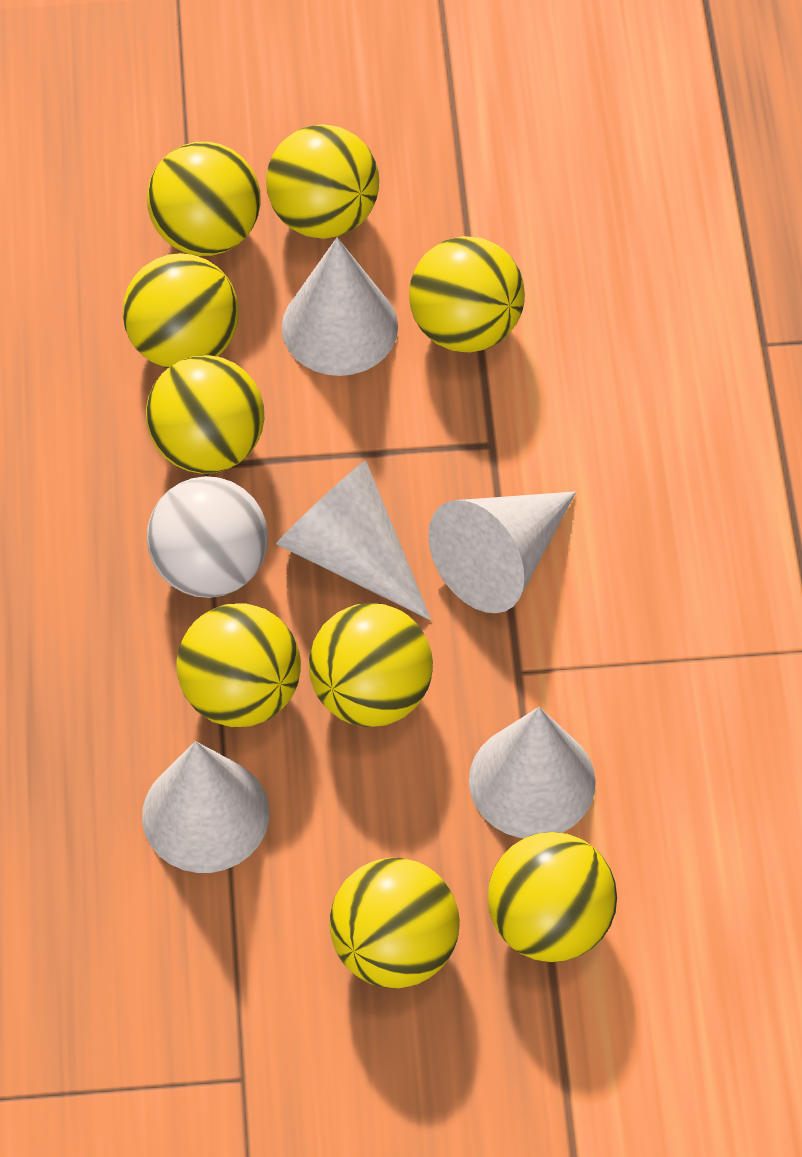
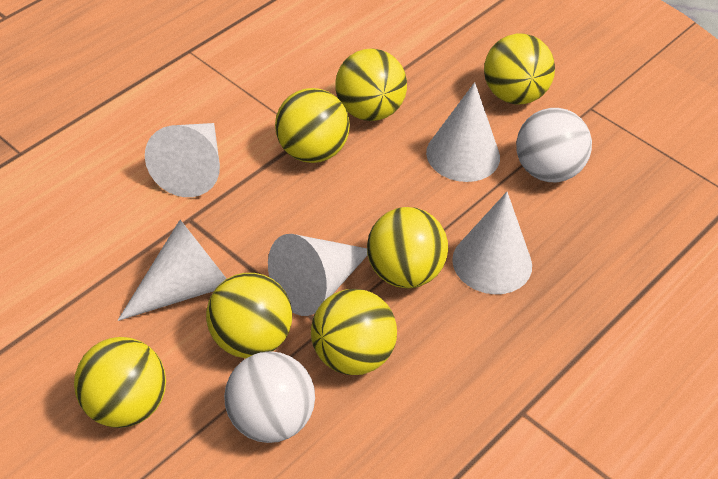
white ball: [147,476,268,598] = 1 -> [224,351,315,443] [516,108,592,182] = 2
yellow ball: [123,253,239,368] [146,355,264,474] [147,142,261,256] [176,603,301,727] [266,124,379,239] [309,603,433,727] [329,858,460,988] [409,236,525,352] [488,832,617,962] = 9 -> [74,337,166,428] [206,273,292,358] [275,88,350,163] [311,289,397,375] [335,48,407,121] [367,207,448,288] [484,34,555,105] = 7

